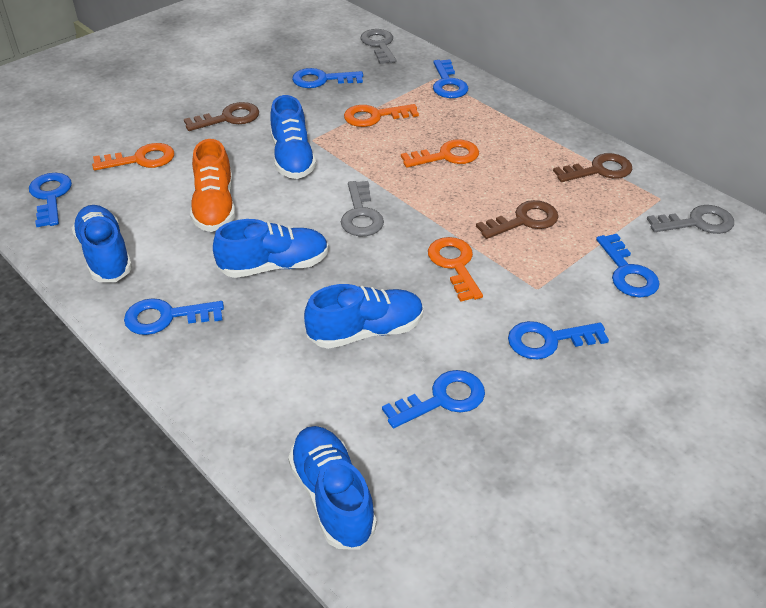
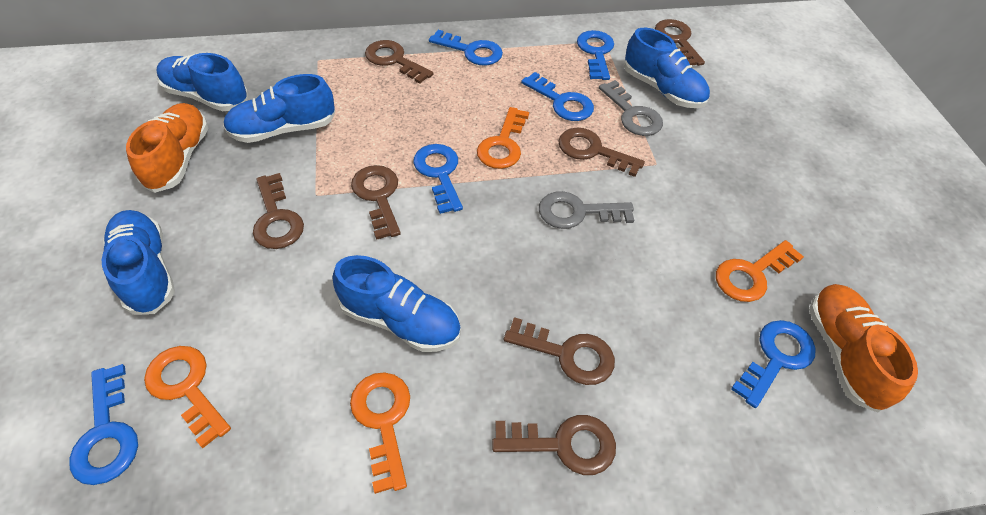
blue key: [29,173,72,227] [124,298,224,335] [292,68,363,88] [382,370,485,428] [433,59,468,98] [508,321,609,359] [596,234,660,297] = 7 -> [69,364,138,485] [413,144,463,214] [429,30,503,65] [521,72,594,121] [577,30,614,80] [731,320,816,408] = 6
brown key: [184,102,259,131] [476,200,559,239] [553,153,632,182] = 3 -> [253,173,304,249] [351,165,401,240] [365,40,434,84] [492,415,616,475] [504,317,615,385] [558,128,645,177] [655,19,705,66] = 7
grey key: [341,181,384,236] [361,29,396,64] [647,205,734,234] = 3 -> [539,191,634,229] [599,80,663,136] = 2
orange shoe: [190,139,235,232] = 1 -> [126,103,209,193] [809,284,918,412] = 2

